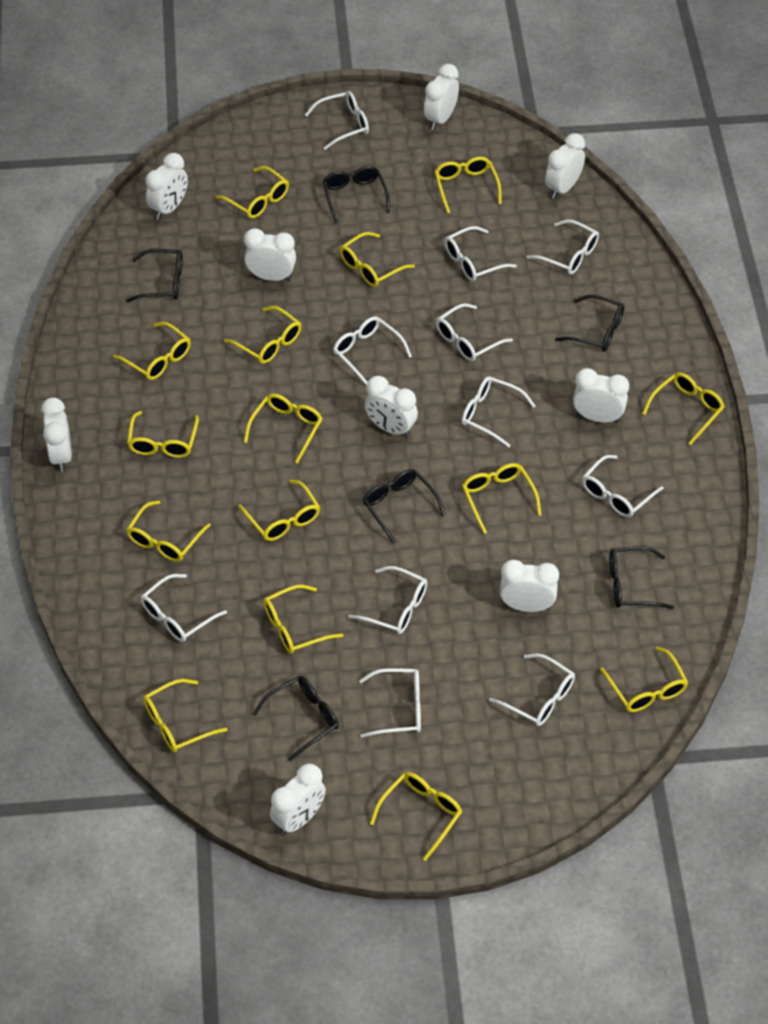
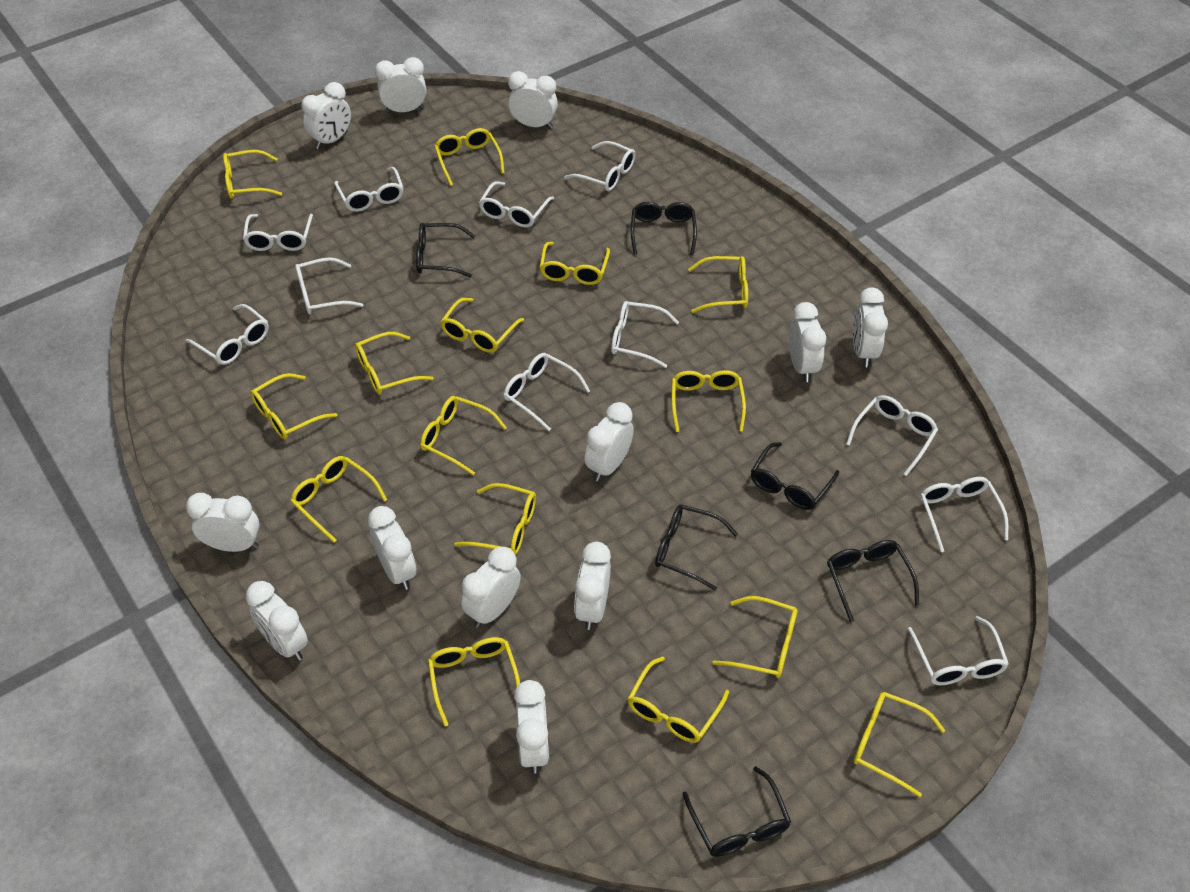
white clock: [41,397,72,472] [145,153,188,220] [244,228,296,281] [270,764,326,835] [365,376,418,438] [424,64,459,130] [500,560,559,612] [545,133,585,199] [573,368,629,423] = 9 -> [186,493,260,552] [246,581,308,661] [301,82,351,149] [368,506,417,590] [375,57,426,113] [461,547,521,628] [508,71,558,129] [514,680,549,774] [574,542,611,630] [585,402,634,482] [789,302,826,382] [853,288,888,367] = 12

